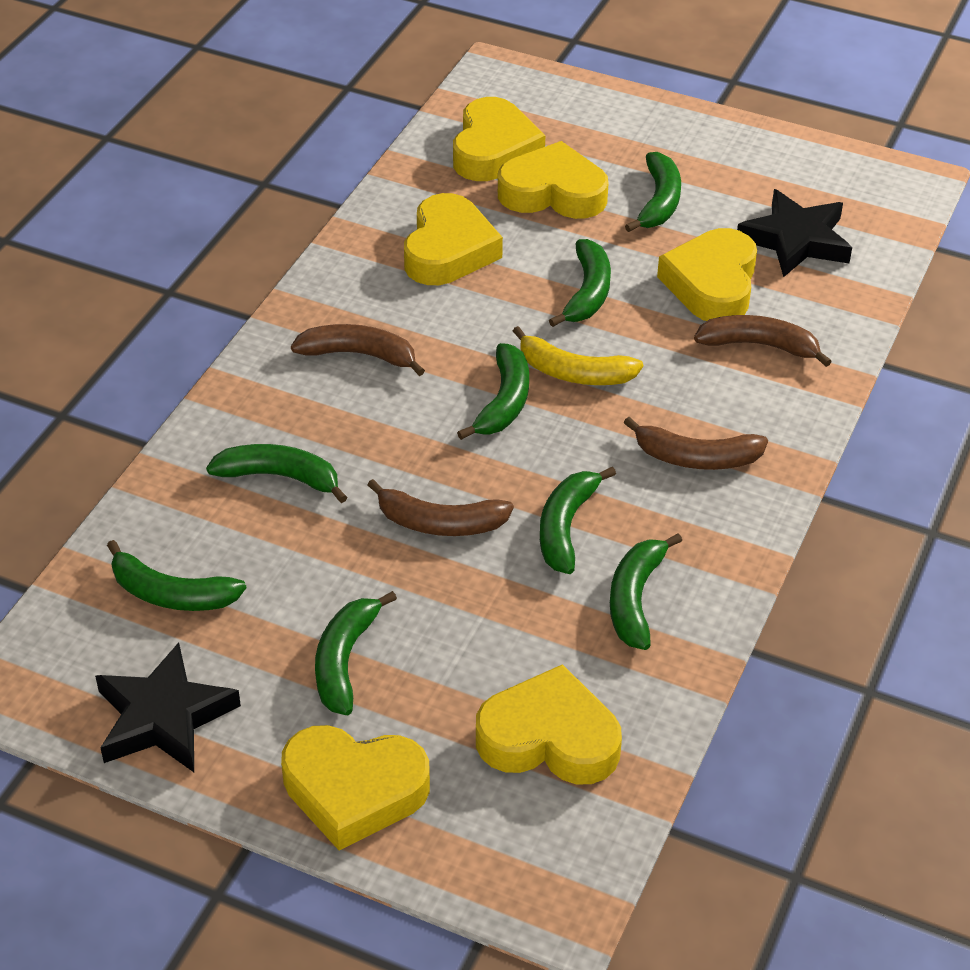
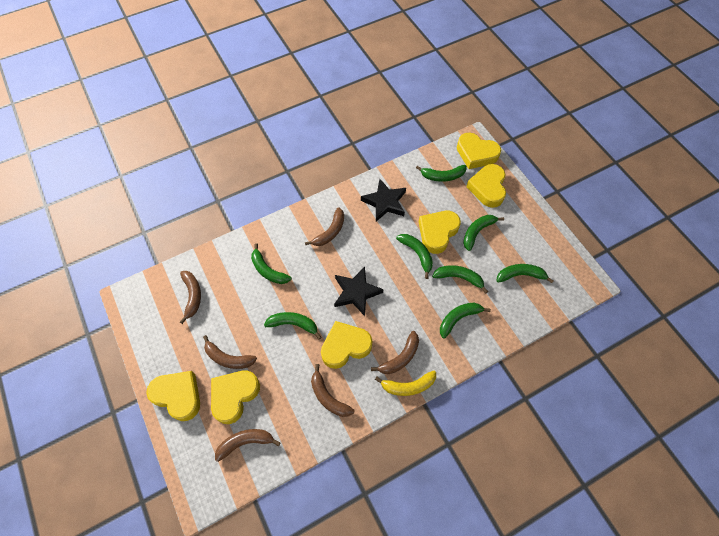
brown banana: [291,324,425,376] [367,479,514,536] [624,417,768,470] [694,315,832,367] = 4 -> [180,271,201,324] [203,335,257,369] [215,429,281,462] [305,207,344,246] [311,364,354,417] [371,331,419,374] = 6

